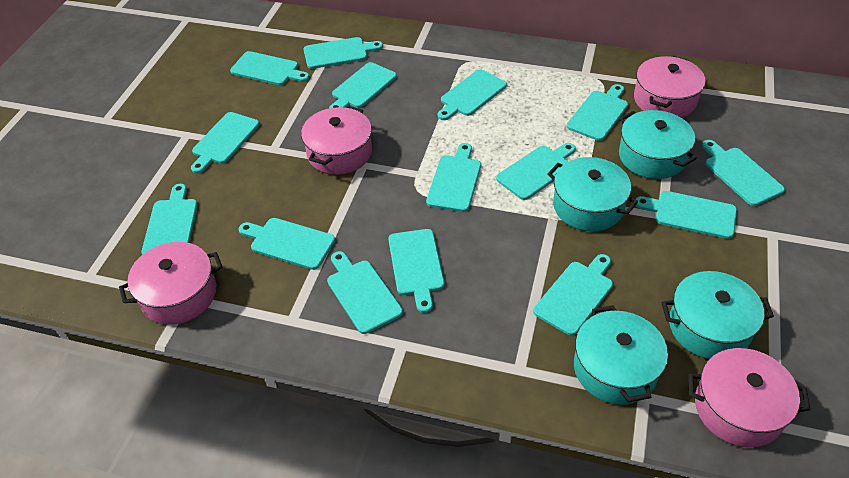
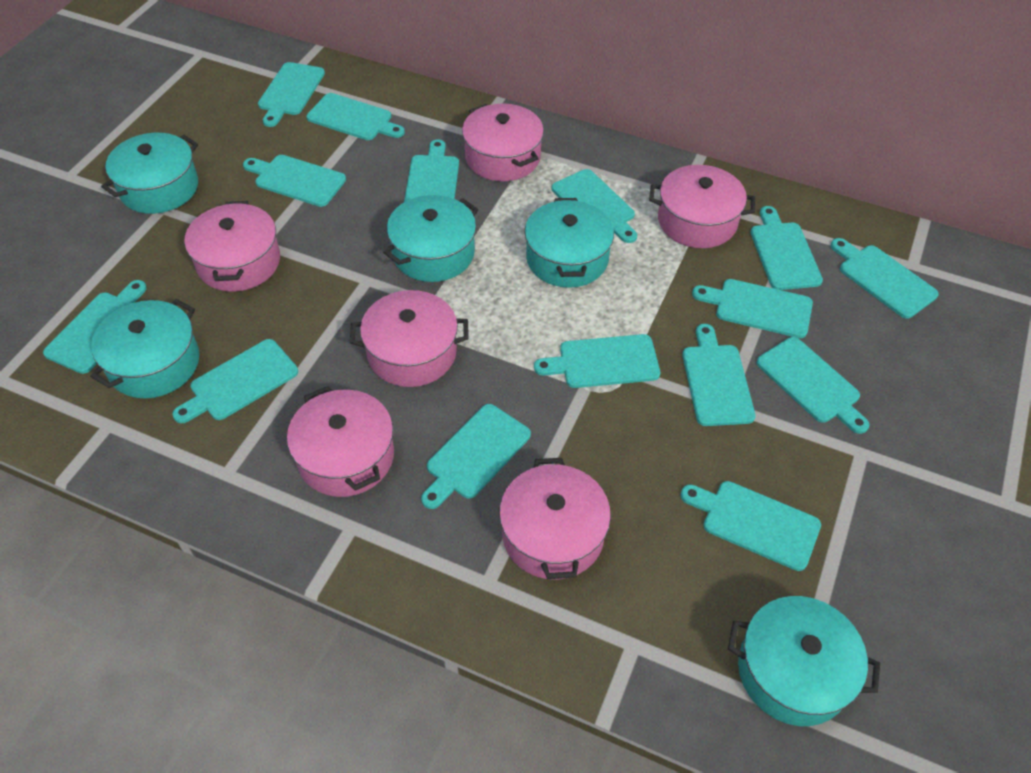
pink pot: [119,242,222,325] [301,106,372,175] [634,56,706,118] [688,348,810,447] = 4 -> [184,201,280,292] [287,386,394,497] [350,290,469,387] [462,104,544,181] [499,458,611,580] [649,165,755,248] = 6
turquoise pot: [547,157,638,231] [574,306,668,404] [619,110,697,179] [662,271,774,359] = 4 -> [90,299,199,398] [101,133,198,214] [383,195,478,282] [524,198,614,288] [728,596,880,726] = 5

